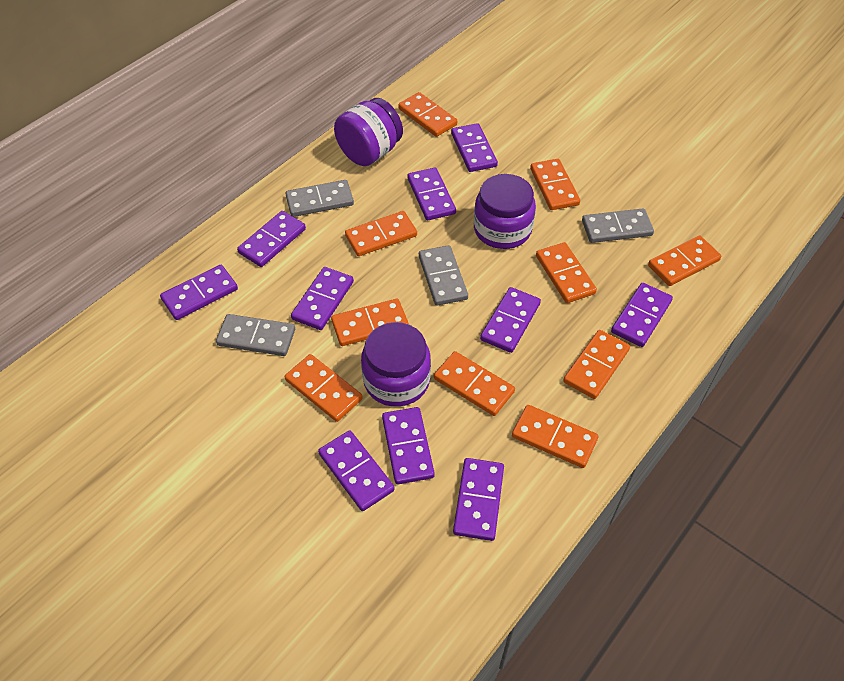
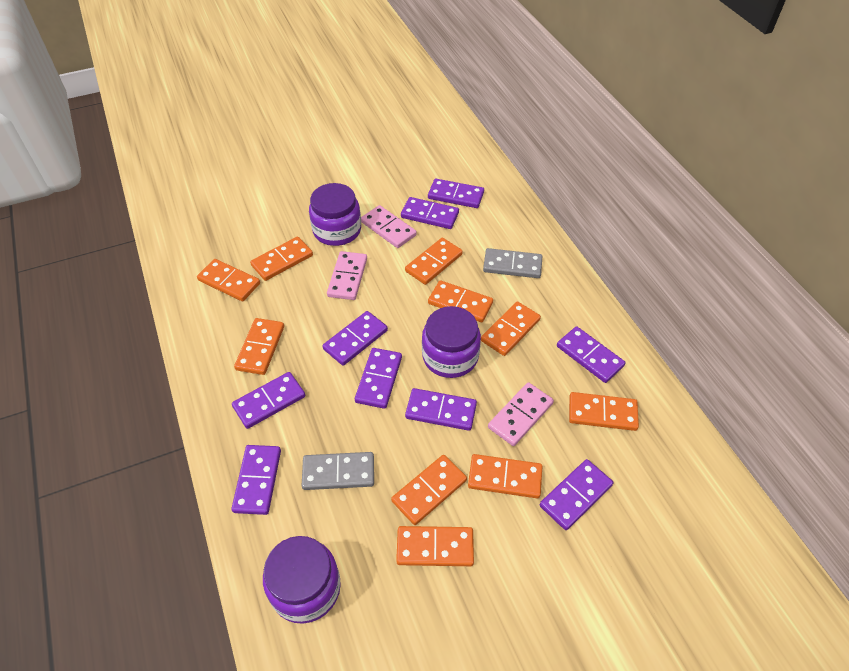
grey domino: [216,314,295,356] [285,180,354,217] [419,245,468,306] [582,208,654,243] = 4 -> [302,452,374,490] [483,248,542,278] = 2
pink domino: none = 0 -> [327,251,367,300] [361,205,417,248] [488,382,554,446] = 3
purple domino: [160,265,238,320] [237,211,306,267] [291,267,354,330] [318,430,395,511] [382,407,435,484] [408,168,456,220] [451,123,498,172] [453,458,504,541] [480,287,541,353] [611,283,673,347] = 10 -> [231,445,281,515] [232,372,305,429] [323,311,388,366] [355,348,402,409] [401,197,459,229] [405,388,477,431] [428,179,484,208] [540,459,613,530] [557,326,625,383] = 9

